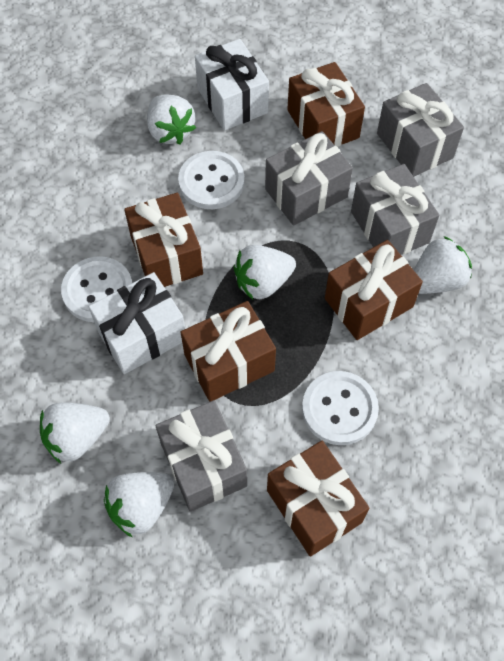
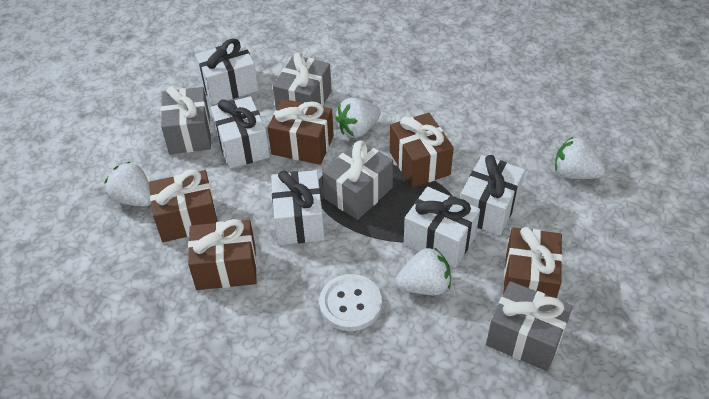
white button: [61,256,132,322] [178,151,245,209] [302,371,379,445] = 3 -> [319,274,382,331] = 1
white gift: [89,272,185,374] [195,39,269,130] = 2 -> [195,38,258,105] [211,96,270,169] [271,170,324,245] [404,187,480,268] [460,155,525,235] = 5
white strawberry: [40,403,110,463] [104,472,174,538] [147,94,196,145] [234,245,296,300] [414,236,472,294] = 5 -> [105,161,151,206] [335,98,380,138] [395,247,451,295] [555,136,605,179] = 4

